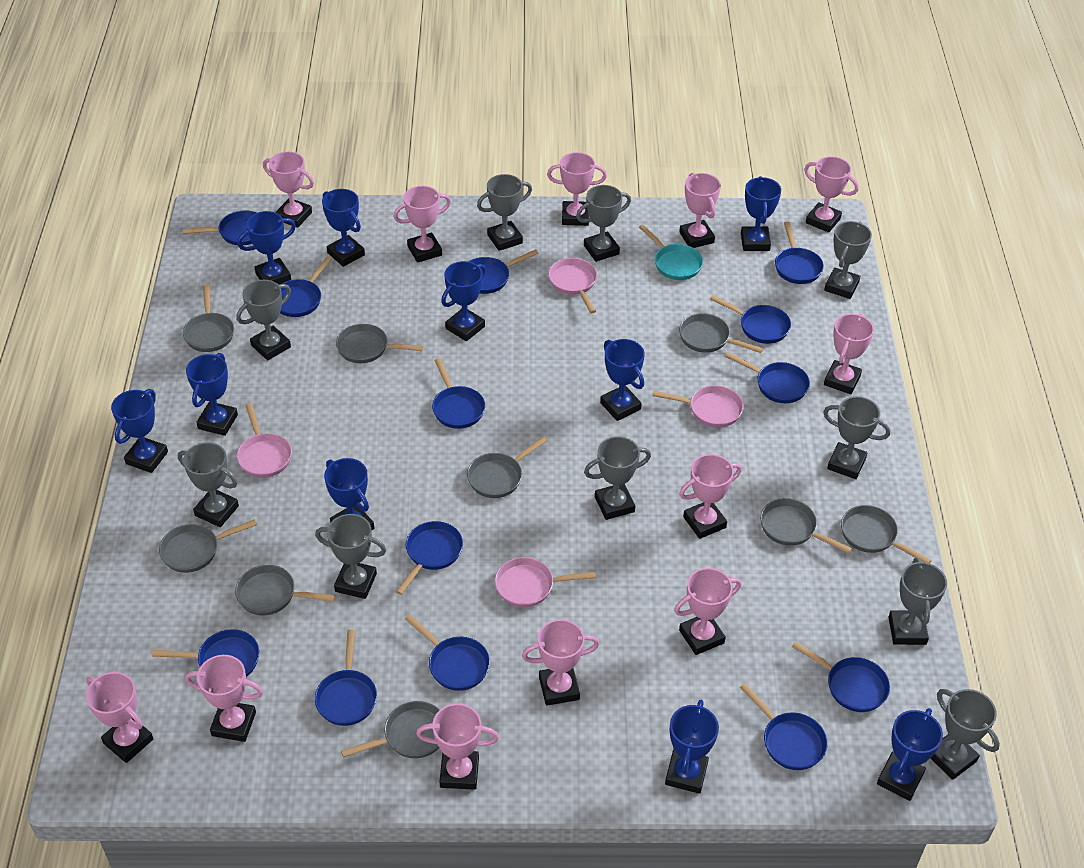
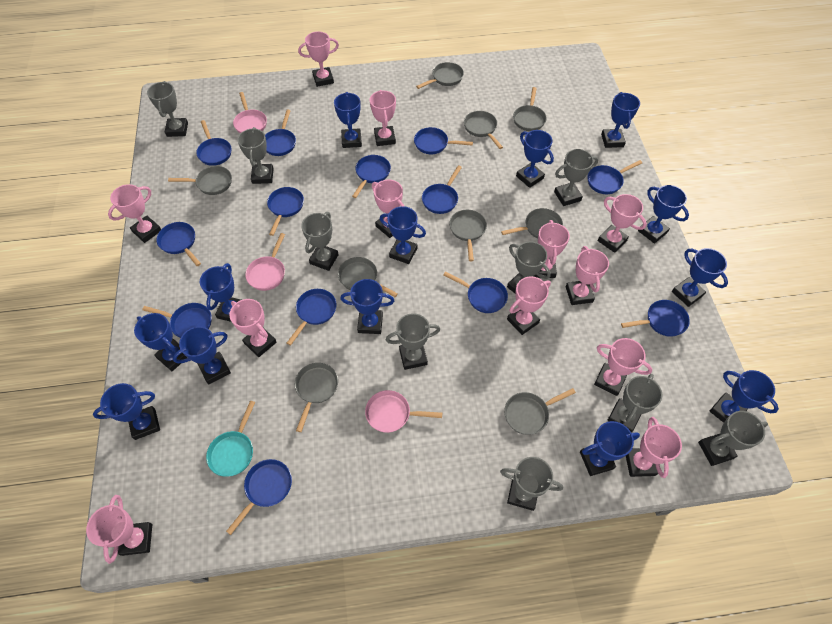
blue trophy: [111,389,168,473] [186,353,238,436] [237,211,296,285] [322,189,365,267] [324,458,374,531] [441,261,486,341] [600,339,645,421] [665,700,719,794] [741,176,781,251] [877,708,943,801] = 10 -> [93,383,160,440] [134,313,187,371] [173,327,231,385] [200,263,241,322] [334,92,362,148] [340,279,394,334] [380,206,426,264] [516,130,554,188] [580,421,640,476] [601,92,640,148] [638,185,689,244] [672,248,728,307] [709,370,779,423] = 13
grey trophy: [178,442,239,527] [237,280,291,360] [315,514,386,599] [477,174,532,251] [576,185,631,262] [584,436,651,520] [823,396,890,479] [824,221,872,299] [888,558,947,645] [931,689,1000,780] = 10 -> [147,81,188,137] [237,127,274,184] [301,212,339,271] [386,313,440,370] [500,457,563,511] [507,241,551,293] [554,149,598,206] [608,374,662,433] [698,411,768,466] = 9
pink pan: [237,403,292,478] [495,557,596,607] [548,258,597,313] [652,385,743,428] = 4 -> [233,92,267,133] [245,233,285,291] [365,390,442,433] = 3

